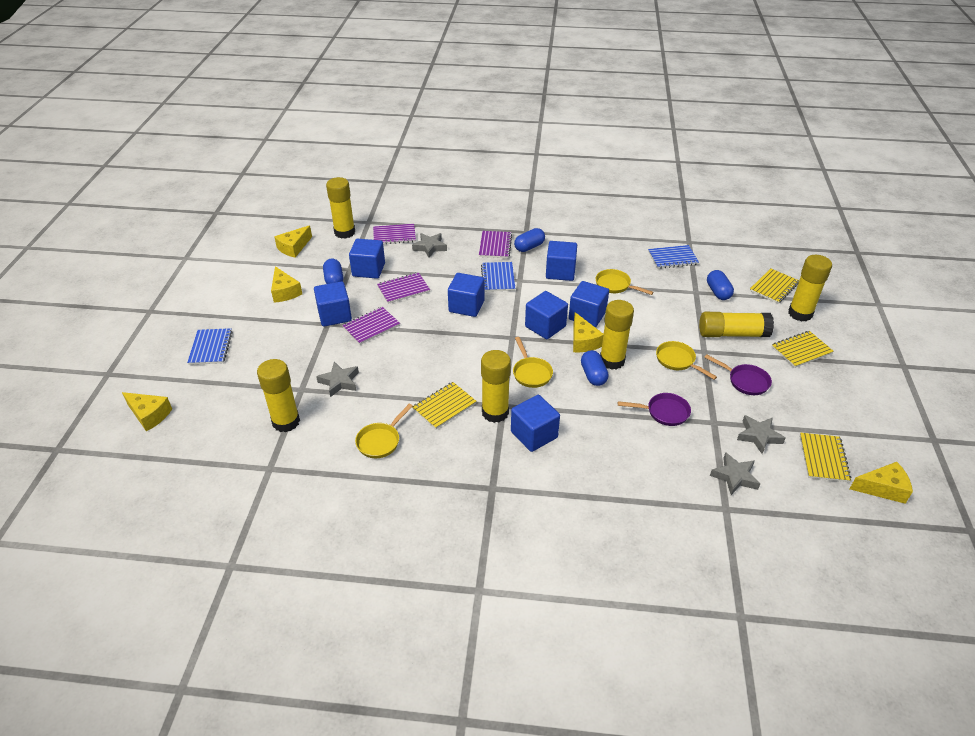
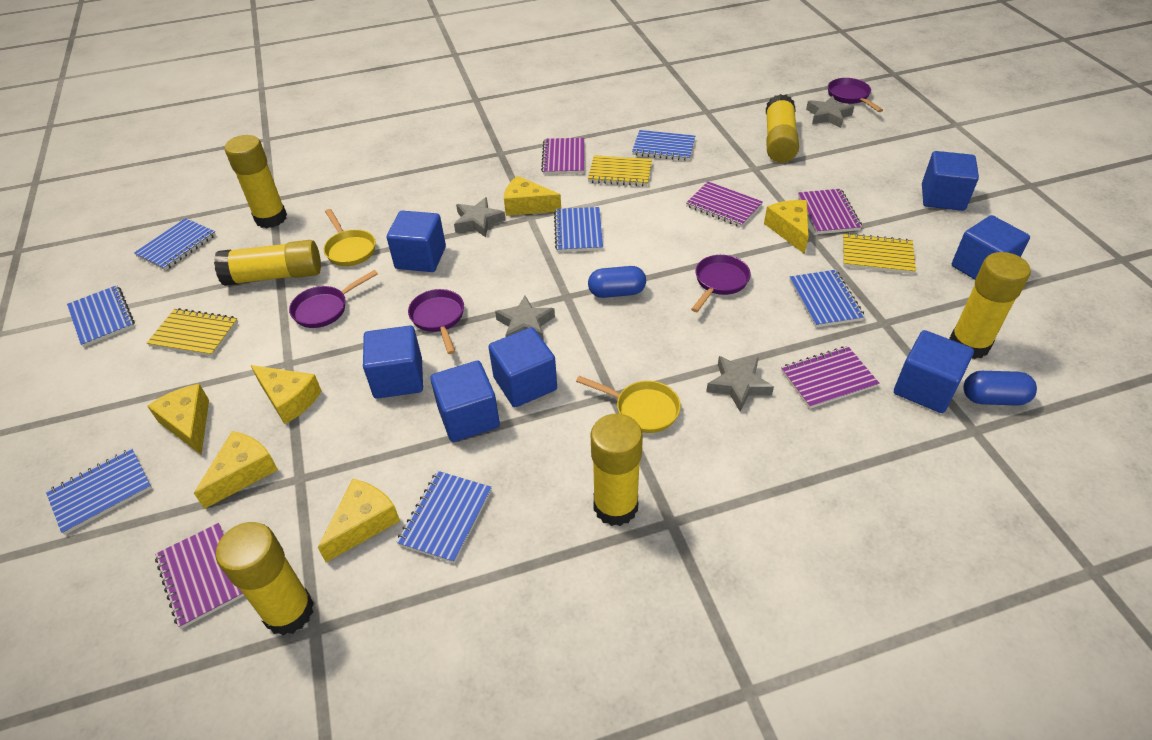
blue capsule: [323,258,343,284] [514,228,545,252] [581,350,608,386] [707,270,734,300] = 4 -> [588,266,646,298] [963,371,1037,406] = 2
blue notebook: [187,328,233,365] [481,262,515,292] [648,245,699,269] = 3 -> [46,448,152,535] [67,285,135,347] [134,218,216,270] [396,471,492,563] [554,207,603,252] [632,130,695,161] [789,270,865,328] = 7
purple notebook: [342,307,400,345] [373,224,416,244] [377,272,430,304] [479,231,512,258] = 4 -> [155,523,244,629] [541,138,584,174] [686,182,763,227] [781,346,879,409] [798,189,862,234] = 5
purple pan: [618,393,691,426] [704,354,772,395] = 2 -> [289,270,378,328] [408,289,464,354] [691,255,751,312] [828,78,883,112] = 4
yellow cheese: [122,392,172,431] [271,266,302,303] [274,225,312,258] [573,312,604,352] [850,462,913,504] = 5 -> [147,384,209,455] [194,431,278,509] [251,365,321,424] [318,478,400,562] [504,176,561,216] [764,200,809,254] = 6
yellow notebook: [413,382,477,429] [750,268,799,304] [772,331,834,368] [800,433,851,482] = 4 -> [147,308,238,357] [588,155,652,186] [843,233,916,274] = 3
yellow pan: [355,404,413,458] [513,337,553,388] [596,269,654,295] [656,341,717,380] = 4 -> [324,209,375,266] [576,376,681,433] = 2

